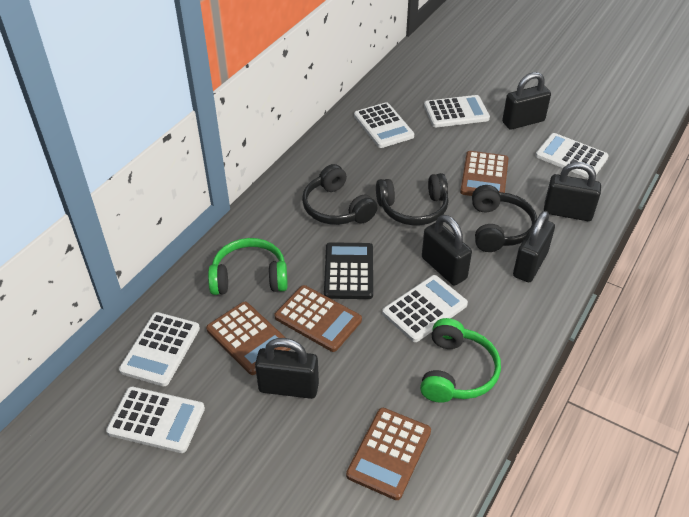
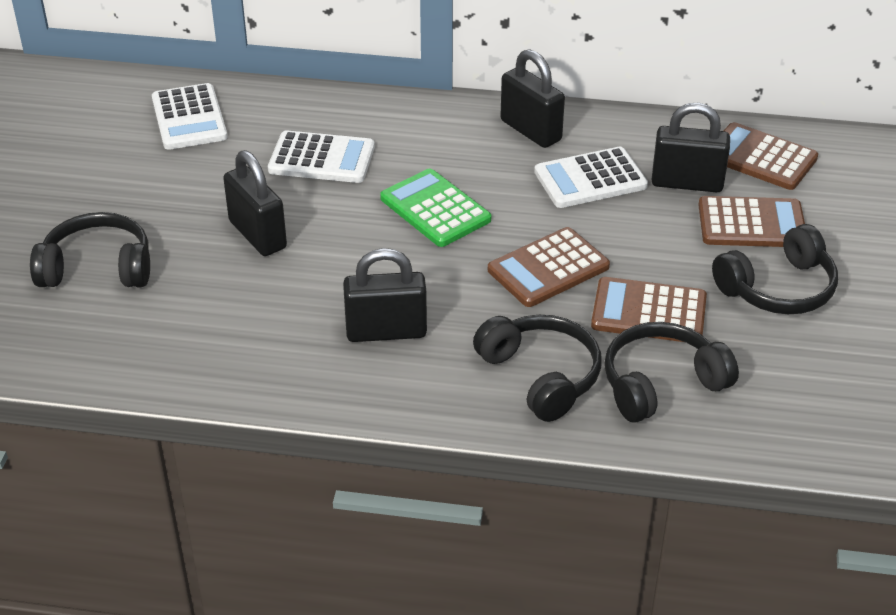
black calculator: [324,242,373,299] = 1 -> none = 0
black headphones: [302,164,377,225] [376,173,448,225] [472,185,537,252] = 3 -> [30,212,150,287] [473,315,601,422] [604,322,739,423] [712,224,838,314] = 4
black padlock: [255,338,319,399] [422,215,472,286] [502,72,551,130] [513,211,555,282] [544,162,601,221] = 5 -> [223,150,287,256] [343,248,427,342] [501,49,565,148] [651,103,730,192] = 4
green calculator: none = 0 -> [380,168,491,247] = 1
green headphones: [208,238,288,295] [420,318,501,403] = 2 -> none = 0
white calculator: [106,387,205,453] [119,312,200,386] [354,102,414,148] [382,275,468,342] [424,95,490,127] [535,133,609,178] = 6 -> [152,83,227,150] [268,130,375,183] [534,147,648,208] = 3

